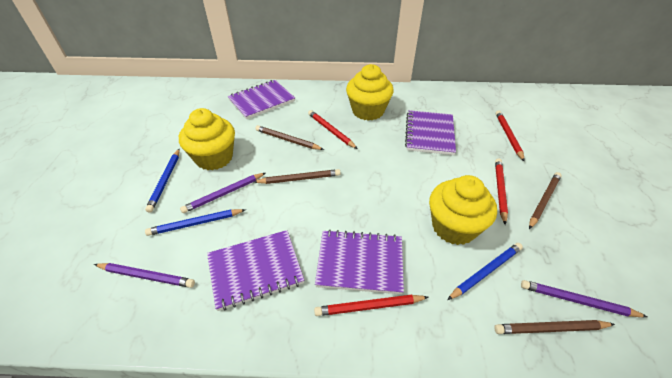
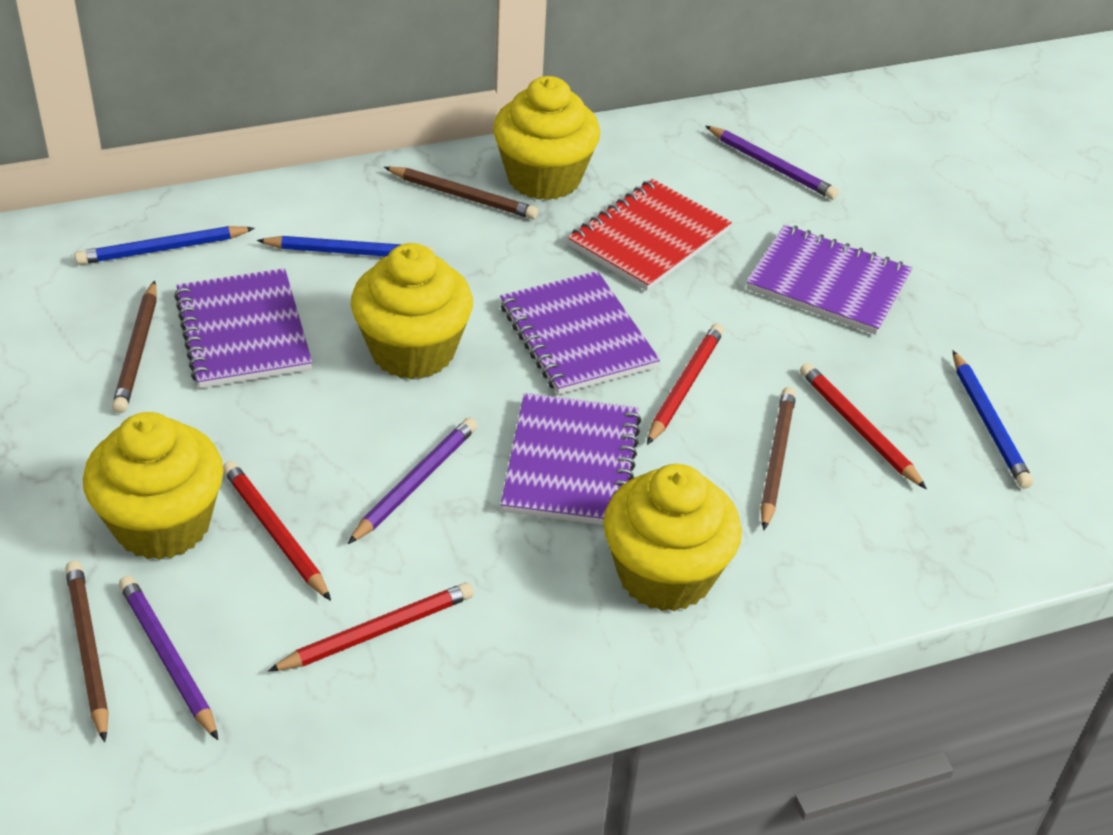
red notebook: none = 0 -> [568,179,732,291] = 1
yellow cupcake: [179,108,235,170] [346,64,394,121] [429,175,497,245] = 3 -> [83,412,224,560] [351,243,473,379] [493,76,600,200] [603,464,742,612] = 4

